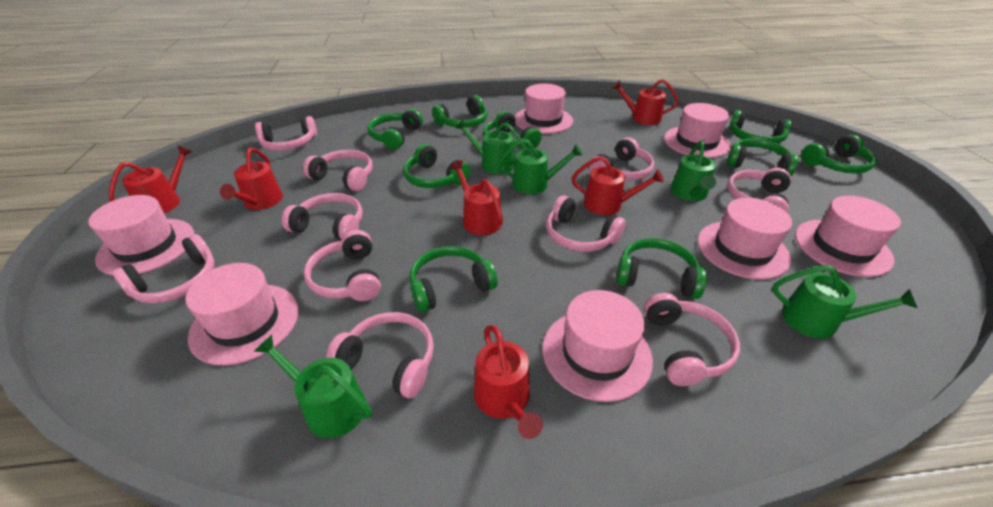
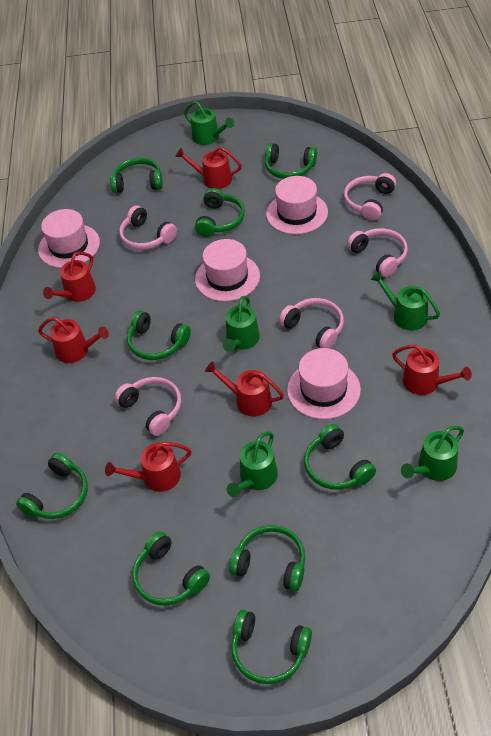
pink hat: [88,195,194,276] [185,263,299,366] [515,84,573,134] [543,290,653,402] [664,103,731,158] [698,198,792,280] [795,196,901,277] = 7 -> [38,209,100,268] [195,239,260,302] [266,176,328,234] [287,348,361,419] = 4
pink headphones: [112,234,214,303] [255,116,317,151] [282,193,363,241] [303,150,373,191] [304,230,381,301] [326,312,434,398] [546,195,626,252] [589,137,654,180] [644,293,740,386] [727,168,791,212] = 10 -> [114,377,181,436] [119,205,177,250] [279,298,344,349] [344,173,396,221] [347,228,408,277] = 5

